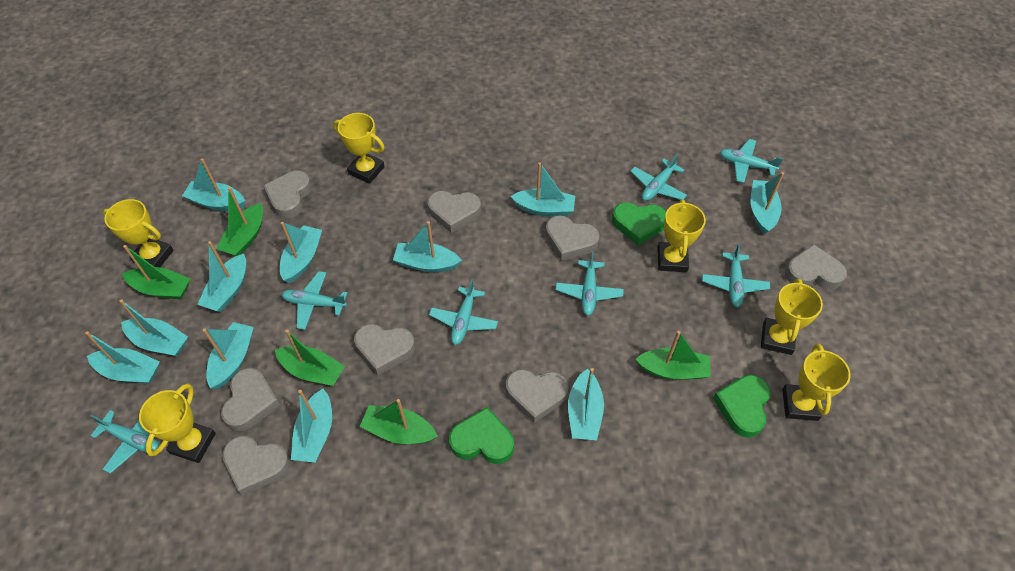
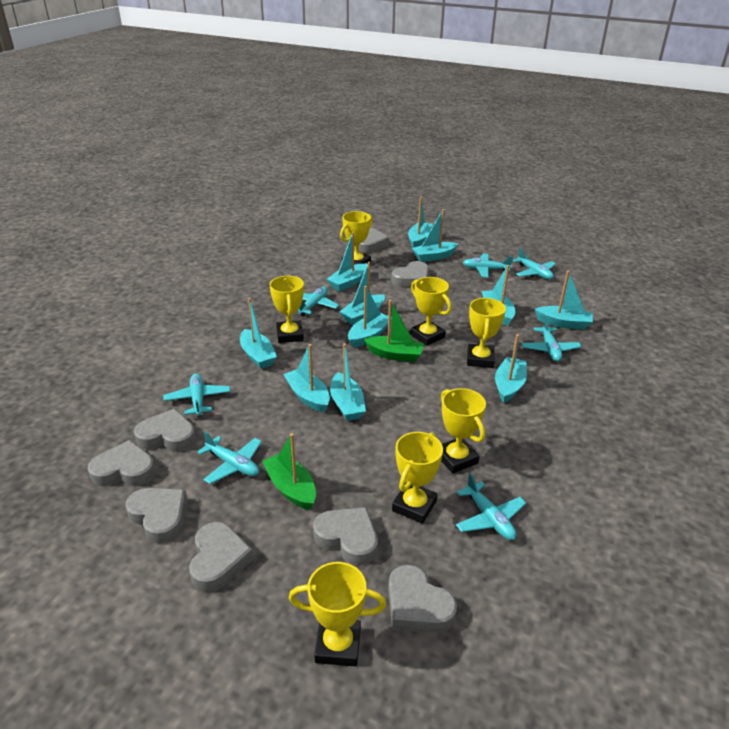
green boat: [122,245,190,299] [217,187,263,256] [275,329,345,386] [360,399,438,444] [635,331,711,380] = 5 -> [262,433,316,510] [364,300,425,362] = 2
green heart: [449,407,514,464] [612,202,666,245] [713,375,770,438] = 3 -> none = 0
yellow trophy: [103,199,174,267] [139,383,216,463] [333,113,385,184] [657,200,706,272] [761,279,823,355] [782,344,851,421] = 6 -> [270,276,304,343] [289,562,386,667] [340,211,373,265] [392,432,443,524] [410,277,451,346] [441,388,486,474] [467,298,506,368] = 7

